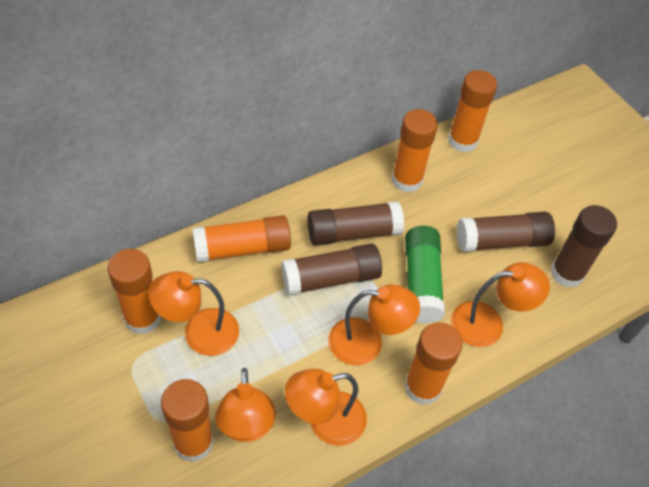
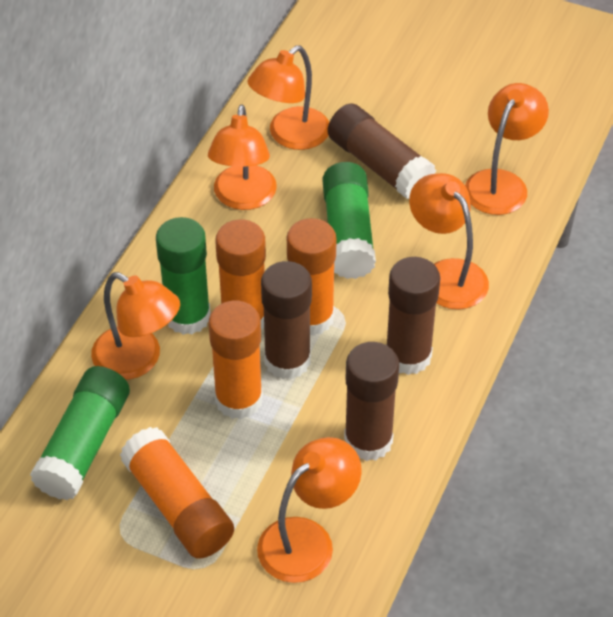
green glue stick: [405,226,445,324] = 1 -> [30,366,130,500] [156,217,210,335] [323,162,376,279] = 3
orange glue stick: [108,249,161,334] [161,379,214,462] [192,215,291,263] [392,109,438,193] [404,322,463,405] [448,70,497,152] = 6 -> [120,427,234,558] [209,301,263,419] [215,219,266,329] [287,218,337,336] = 4
orange lamp: [148,271,239,356] [215,368,276,442] [285,369,367,446] [328,285,420,365] [451,262,550,347] = 5 -> [91,272,180,380] [208,105,277,210] [248,45,329,150] [257,437,362,583] [409,173,489,309] [465,83,549,215] = 6

